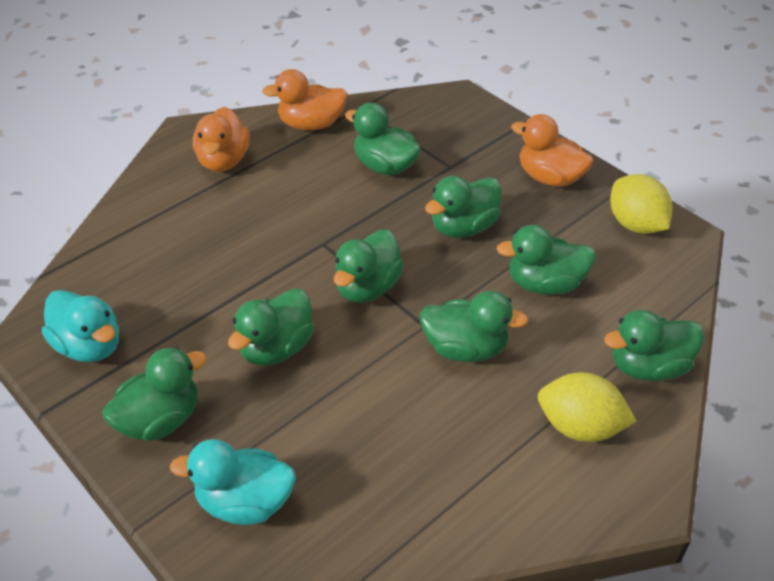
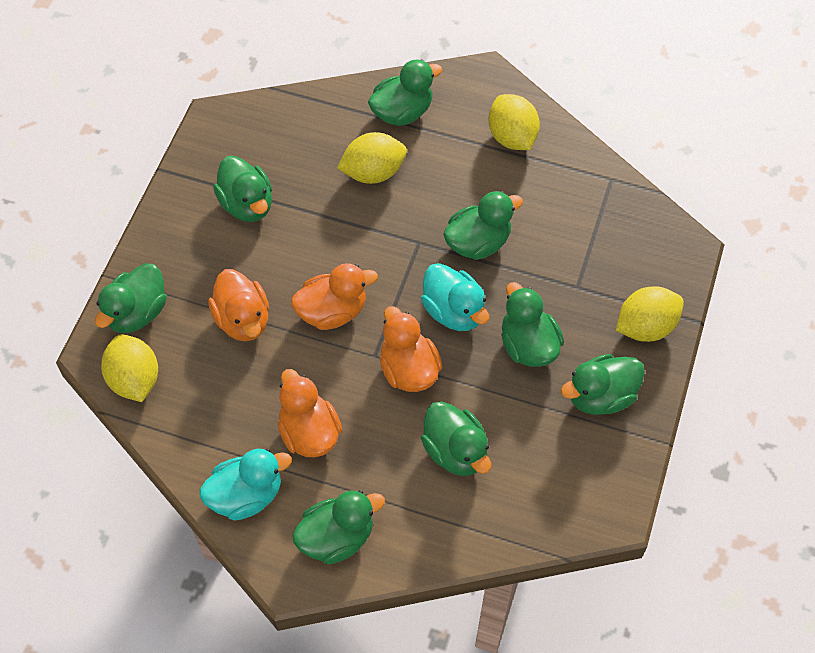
orange duck: [193,107,250,172] [262,69,347,130] [511,114,593,187] = 3 -> [208,269,269,342] [278,369,342,457] [291,263,378,330] [380,306,443,392] = 4
yellow lemon: [538,372,636,442] [610,174,673,234] = 2 -> [101,334,158,402] [337,132,407,184] [488,94,540,150] [616,286,684,342] = 4

